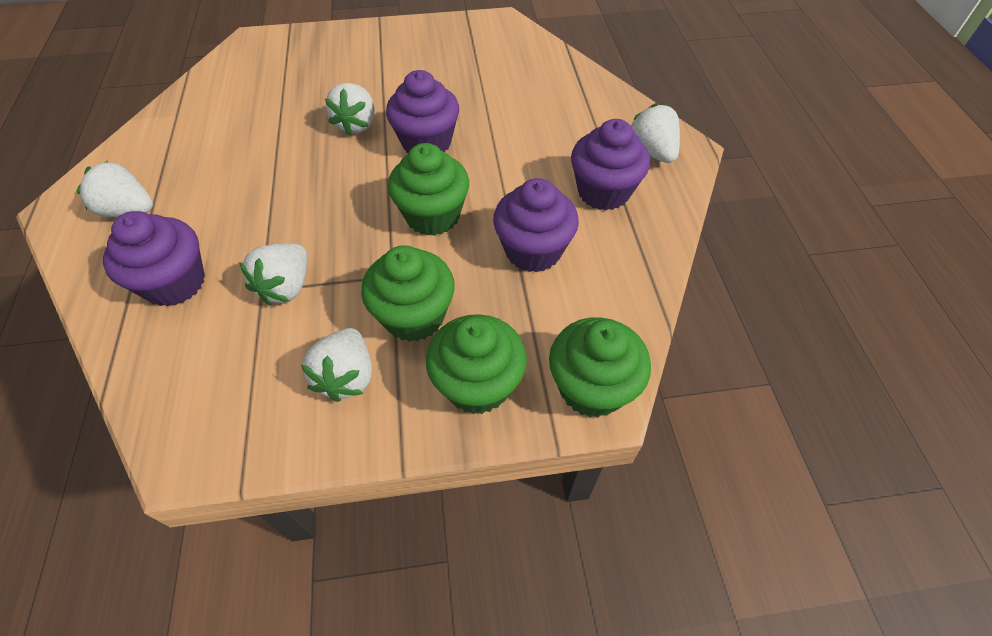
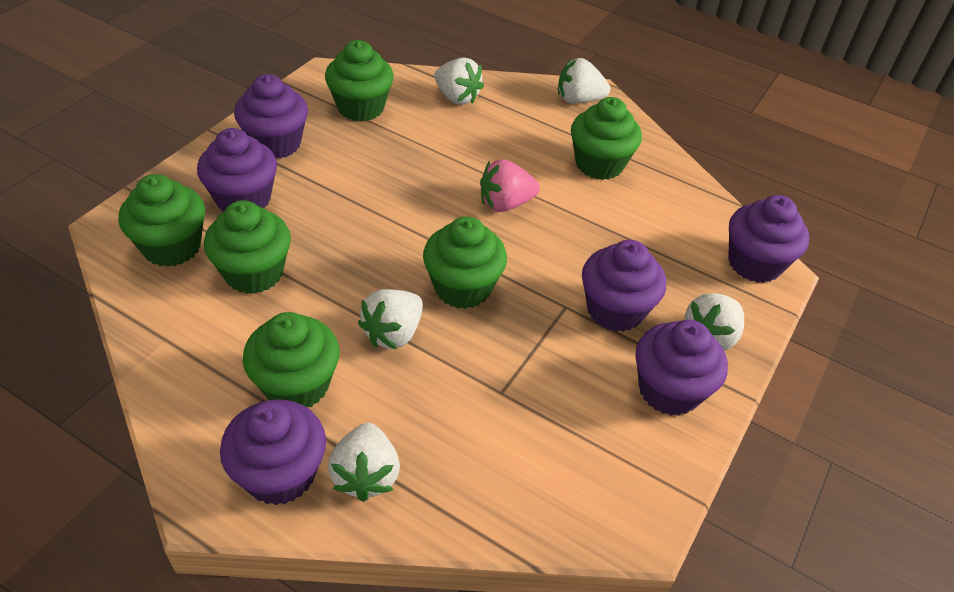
green cupcake: [361,245,455,342] [388,143,469,236] [426,314,527,414] [549,317,651,417] = 4 -> [118,174,205,267] [204,200,291,294] [243,312,339,407] [325,40,394,121] [423,216,507,309] [571,97,642,180] = 6
pink strawberry: none = 0 -> [480,159,540,212] = 1
purple cupcake: [103,211,205,307] [386,70,459,153] [493,178,579,272] [571,119,650,210] = 4 -> [197,128,277,212] [220,399,326,505] [234,74,308,159] [582,240,666,332] [635,320,728,416] [728,195,809,283] = 6

